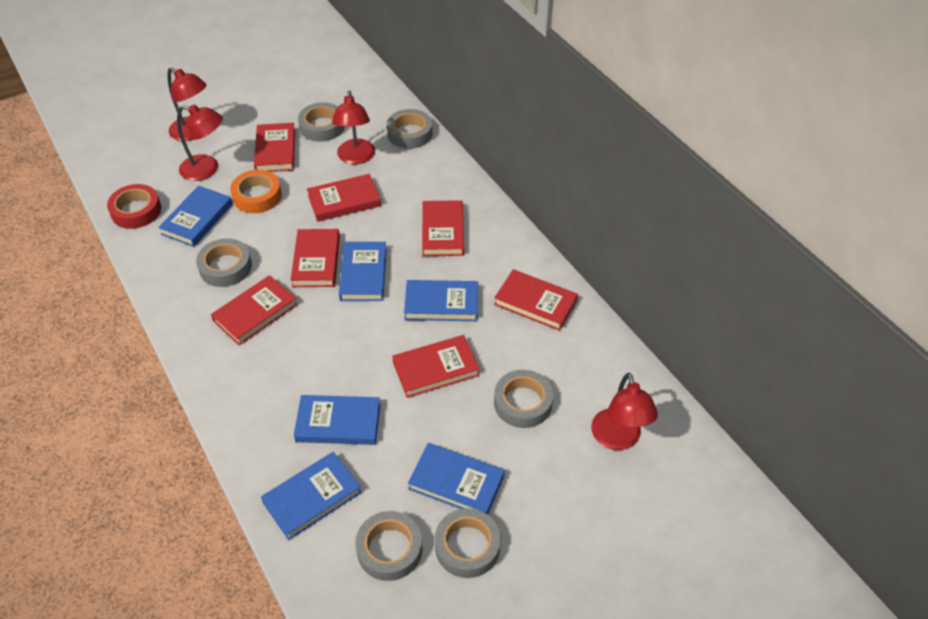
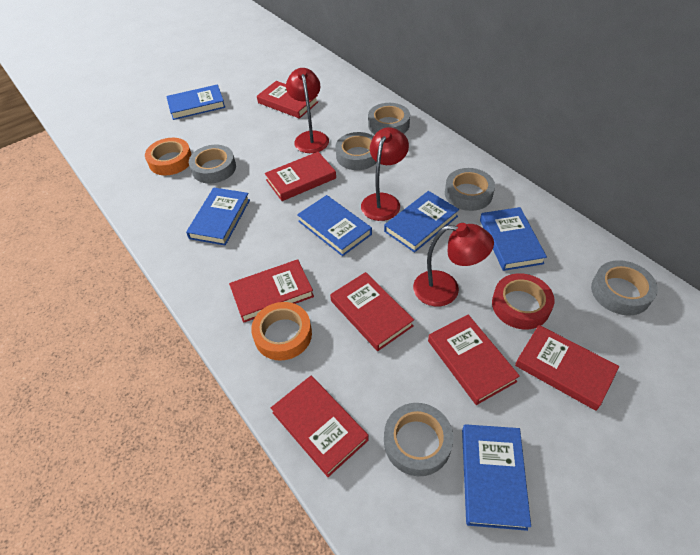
orange tape: [230,170,282,213] = 1 -> [145,138,192,176] [251,302,312,360] = 2
red lamp: [167,67,206,141] [177,104,223,181] [332,91,375,164] [591,373,658,450] = 4 -> [286,68,329,153] [361,127,409,221] [413,223,494,306] = 3

